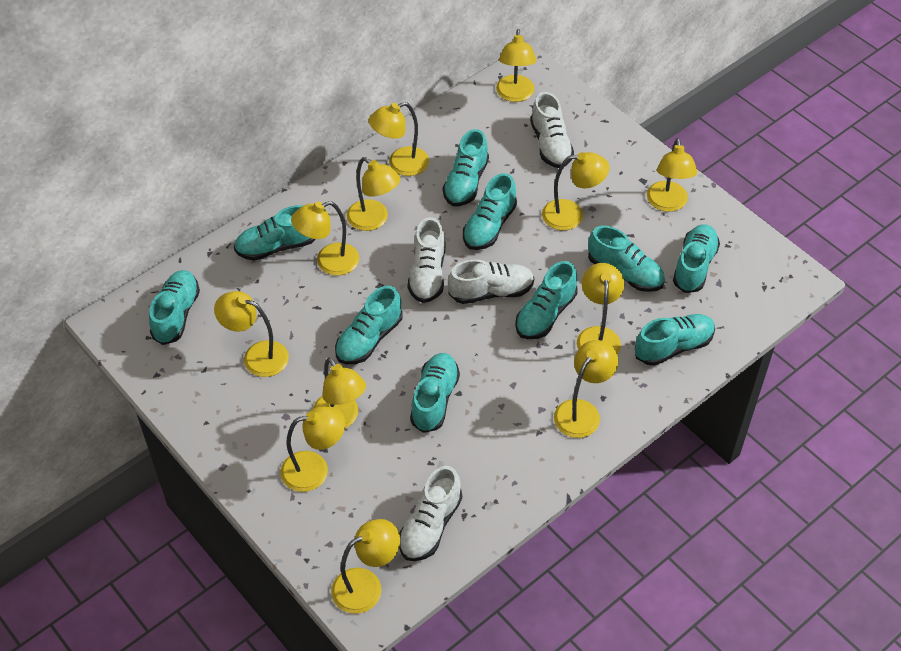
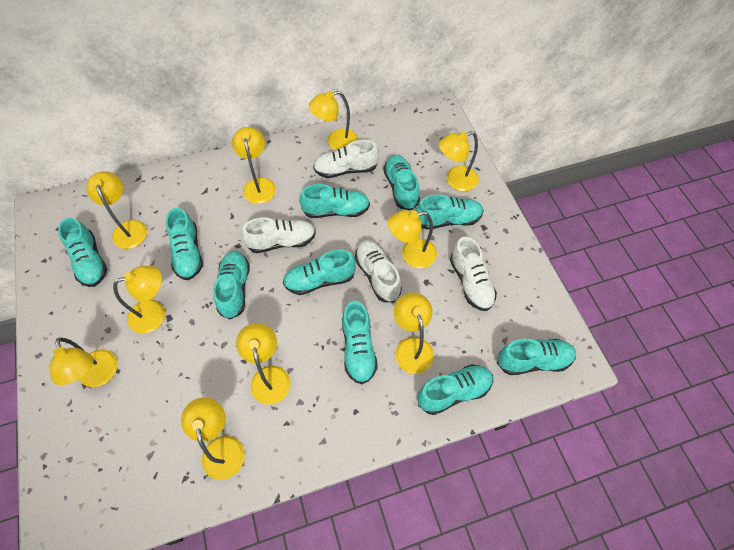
yellow lamp: [214,291,289,377] [281,406,345,492] [291,201,359,275] [313,357,366,428] [331,519,400,614] [347,157,400,231] [369,102,429,176] [496,29,536,102] [542,152,609,231] [554,340,618,438] [577,263,624,354] [647,138,697,212] = 12 -> [49,338,118,387] [86,171,147,249] [113,266,165,333] [181,398,245,480] [232,127,276,204] [236,323,290,405] [309,91,358,151] [388,210,437,268] [394,292,434,374] [439,131,479,191] = 10

